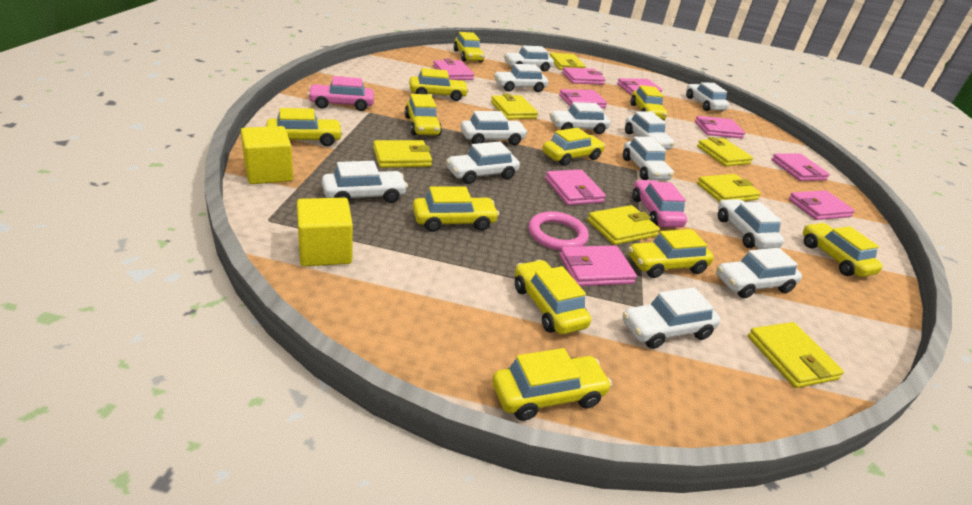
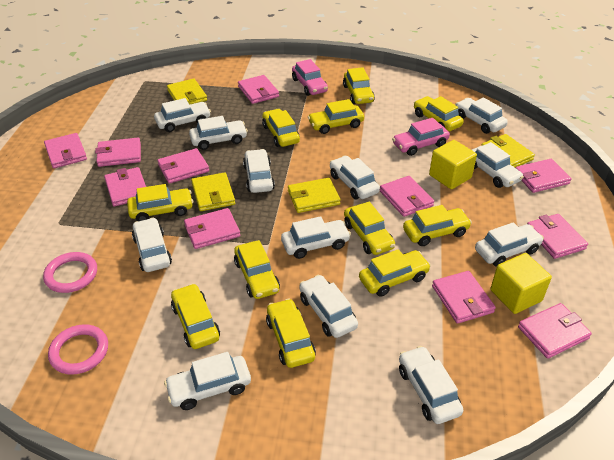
pink ring: [528,211,589,251] = 1 -> [43,252,97,293] [48,324,108,375] = 2
pink wallet: [433,58,474,80] [545,169,606,205] [559,89,607,108] [559,245,637,286] [562,67,606,85] [617,78,662,95] [695,116,745,138] [771,153,830,181] [788,190,855,220] = 9 -> [44,133,87,168] [95,138,141,167] [104,167,146,206] [157,148,209,184] [184,208,240,249] [238,75,279,104] [380,176,434,217] [432,271,496,324] [515,159,572,193] [518,303,592,359] [527,214,588,259] = 11
yellow wallet: [373,140,432,168] [491,94,538,119] [550,53,586,70] [587,205,660,245] [697,137,753,166] [697,174,761,202] [748,322,844,388] = 7 -> [167,78,207,105] [191,172,235,211] [288,178,341,213] [481,134,535,167] = 4

